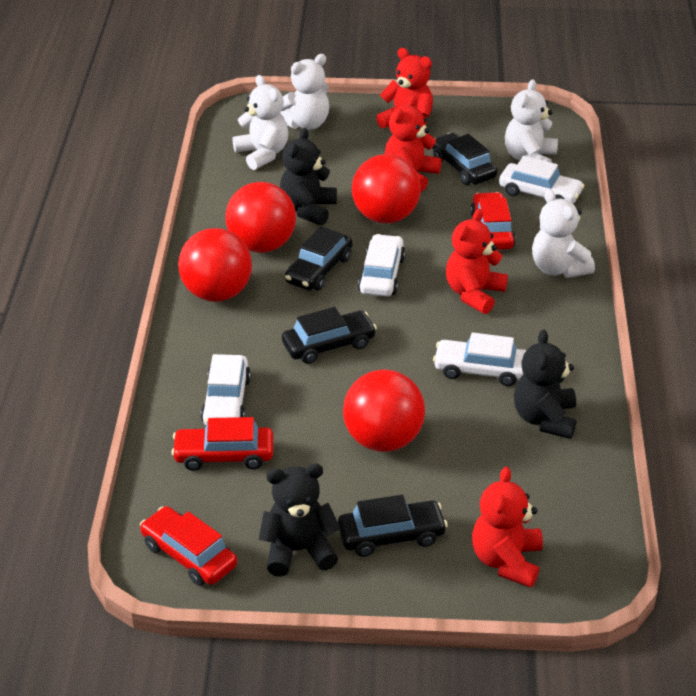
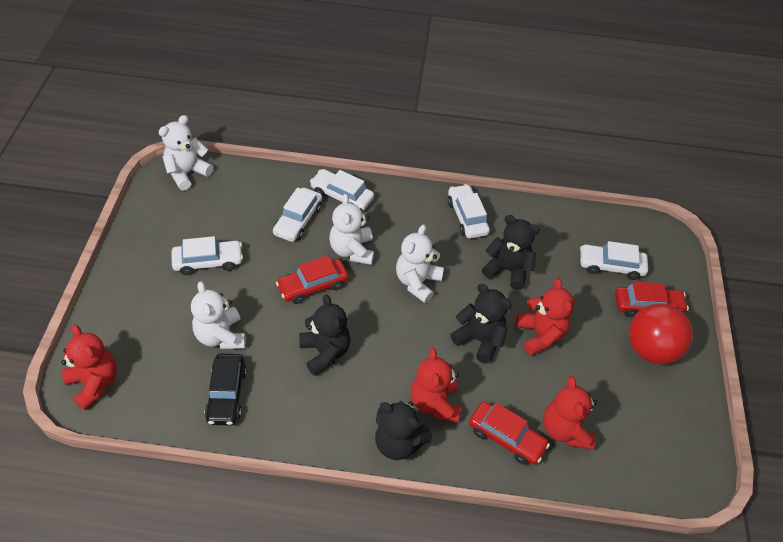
black car: [282,307,377,364] [285,226,353,290] [338,494,448,557] [432,133,498,185] = 4 -> [205,354,247,425] = 1
black teddy bear: [259,463,341,577] [280,128,337,226] [514,330,576,439] = 3 -> [299,295,350,376] [375,401,432,460] [450,284,512,363] [482,215,540,290] = 4
red ball: [178,228,252,302] [226,182,296,253] [343,369,425,452] [352,154,421,223] = 4 -> [629,303,693,364] = 1
white car: [201,354,251,425] [358,234,405,297] [433,332,527,386] [499,156,584,204] = 4 -> [172,236,243,275] [273,188,322,242] [310,169,374,210] [448,184,490,239] [580,241,648,280] = 5

